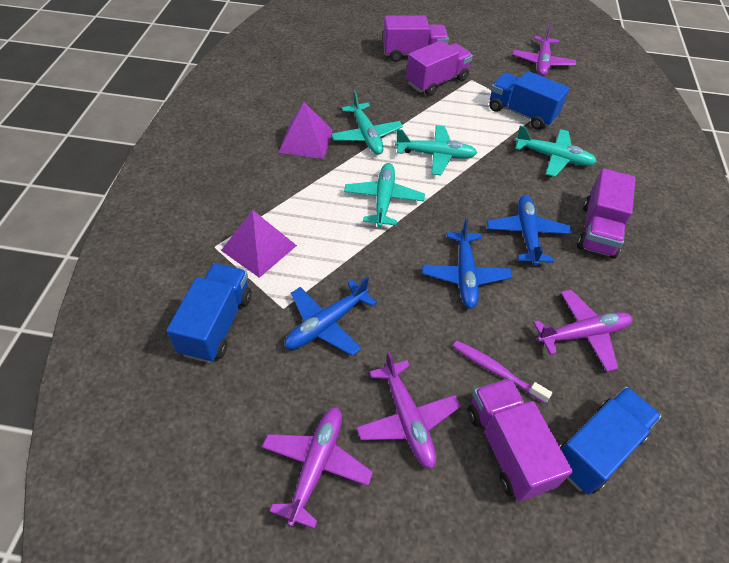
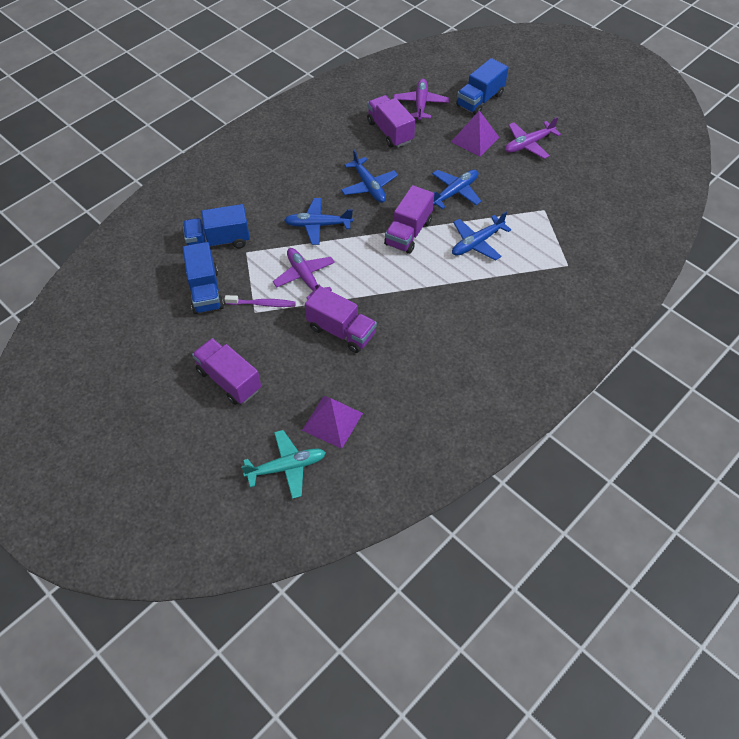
blue plane: [285,276,377,356] [422,218,512,309] [487,195,572,266] = 3 -> [284,198,353,245] [341,149,398,203] [432,170,481,209] [452,212,511,260] = 4
purple plane: [262,407,373,529] [356,351,461,469] [512,25,576,76] [533,290,632,372] = 4 -> [273,248,335,299] [394,79,449,120] [505,117,561,159] = 3
turquoise plane: [331,91,403,155] [344,163,425,228] [395,125,477,175] [515,125,597,177] = 4 -> [241,430,326,499] = 1

